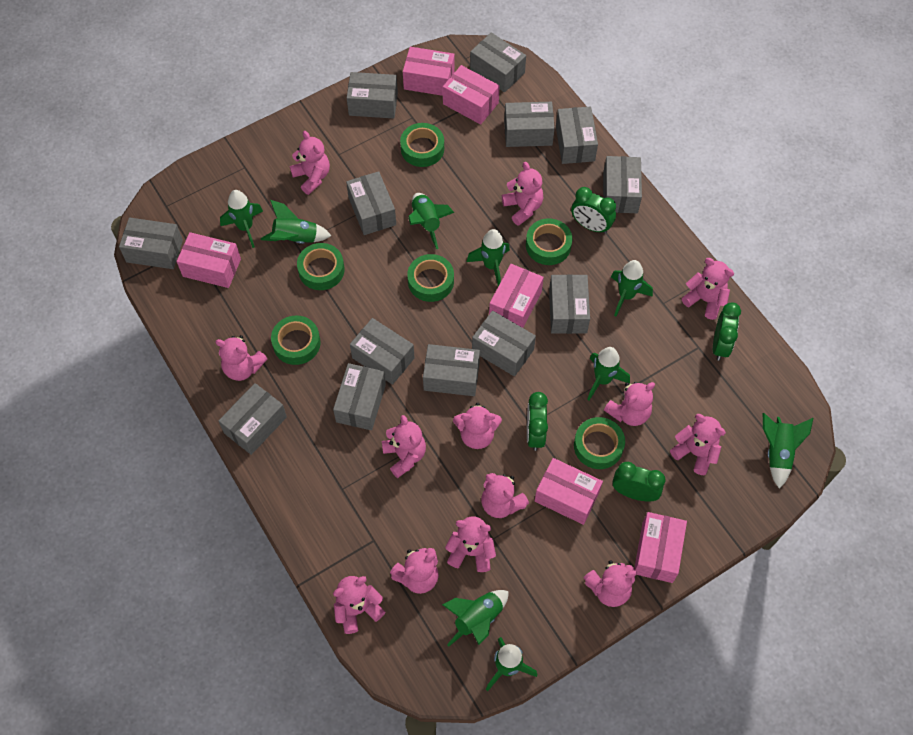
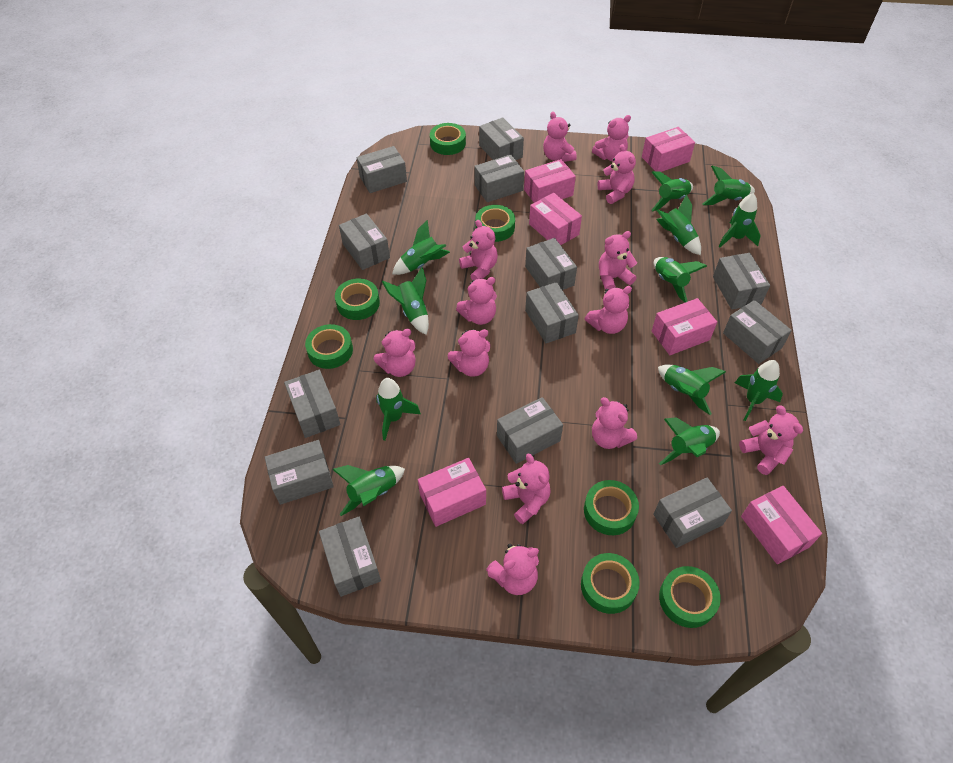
green clock: [527,392,548,451] [571,187,616,234] [612,462,666,501] [713,302,741,361] = 4 -> none = 0
green rocket: [220,190,263,248] [261,200,331,244] [408,193,455,249] [442,590,509,646] [467,229,510,286] [486,637,537,691] [587,347,630,400] [611,260,653,316] [763,413,813,488] = 9 -> [332,465,405,516] [376,378,421,441] [382,267,429,335] [392,220,450,275] [651,171,693,211] [654,257,707,303] [656,194,701,255] [658,365,726,415] [659,417,720,465] [702,165,755,205] [719,193,761,247] [735,360,783,421] = 12
green tape: [271,315,321,365] [297,243,345,290] [400,123,444,167] [407,254,454,302] [526,218,572,265] [574,417,625,469] = 6 -> [305,324,353,369] [335,279,380,320] [430,123,466,155] [475,205,515,242] [581,553,640,614] [584,480,639,535] [659,566,721,628] = 7

